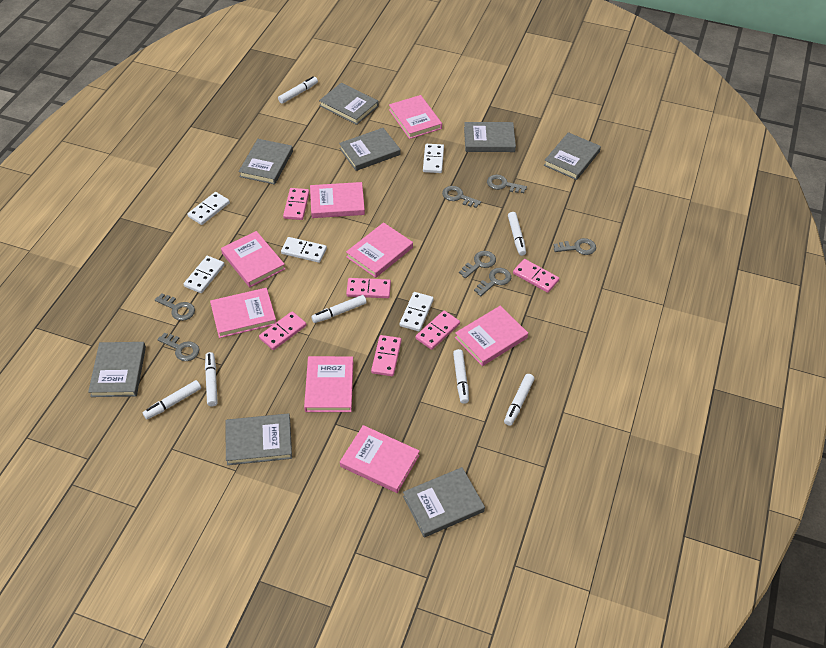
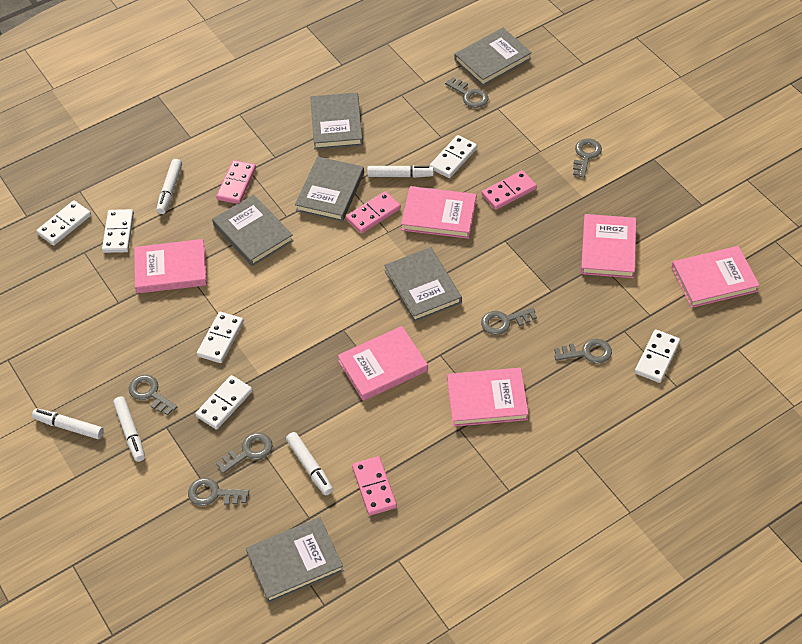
grey book: [88,342,146,397] [226,413,292,465] [239,139,293,185] [319,83,379,125] [339,128,401,171] [403,467,485,537] [464,122,516,152] [544,132,601,180] = 8 -> [212,195,294,266] [246,517,344,603] [295,156,364,222] [311,92,363,149] [384,247,462,322] [454,28,532,86] = 6
pink book: [210,288,276,338] [221,231,285,287] [304,356,353,412] [310,182,365,218] [340,425,419,493] [346,222,413,278] [389,95,442,139] [455,306,528,366] = 8 -> [134,239,207,293] [338,326,428,401] [401,186,476,239] [447,368,529,427] [581,214,636,278] [672,246,760,308] = 6
pink domino: [259,311,306,350] [283,188,310,220] [346,278,391,298] [371,335,401,376] [416,310,460,350] [513,259,559,293] = 6 -> [216,160,256,204] [346,191,401,234] [352,456,397,516] [482,170,537,210] = 4
white domino: [184,256,225,293] [187,192,230,225] [281,237,327,263] [400,292,434,331] [423,144,444,173] = 5 -> [36,200,91,245] [102,209,134,253] [195,375,253,430] [197,312,244,363] [430,135,477,178] [635,329,680,383] = 6
white marker: [142,380,201,419] [205,352,218,406] [278,76,318,104] [311,295,367,323] [453,349,469,404] [504,374,535,426] [508,212,526,256] = 7 -> [32,409,104,439] [113,396,145,462] [156,159,182,214] [286,432,333,495] [367,165,434,178] = 5

